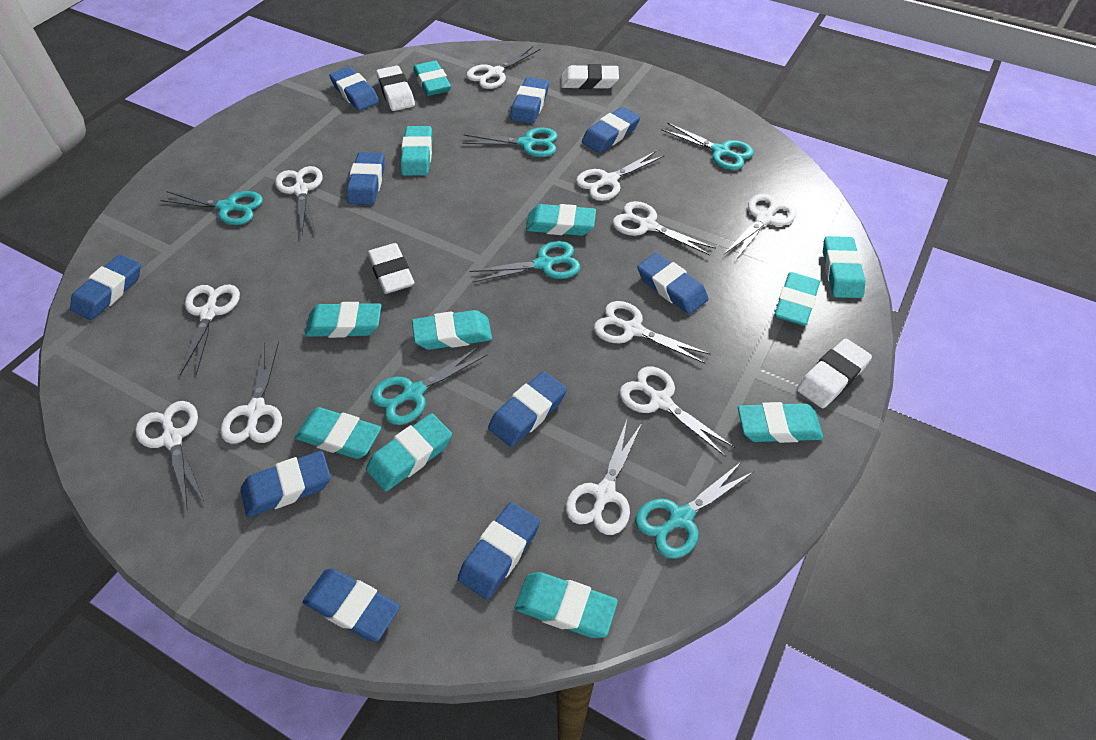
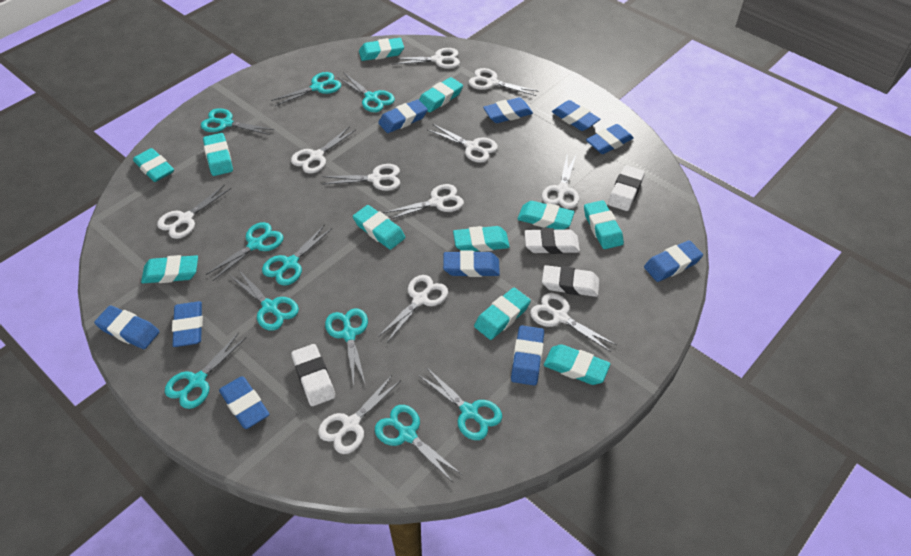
turquoise scissors: [160,191,263,225] [371,347,488,425] [462,127,558,157] [470,241,581,283] [635,461,753,559] [661,122,754,170] = 6 -> [165,332,247,409] [201,108,274,135] [206,222,283,281] [229,269,299,330] [262,224,332,286] [271,72,341,106] [325,308,368,385] [337,72,395,112] [375,405,461,482] [418,367,502,440] = 10

